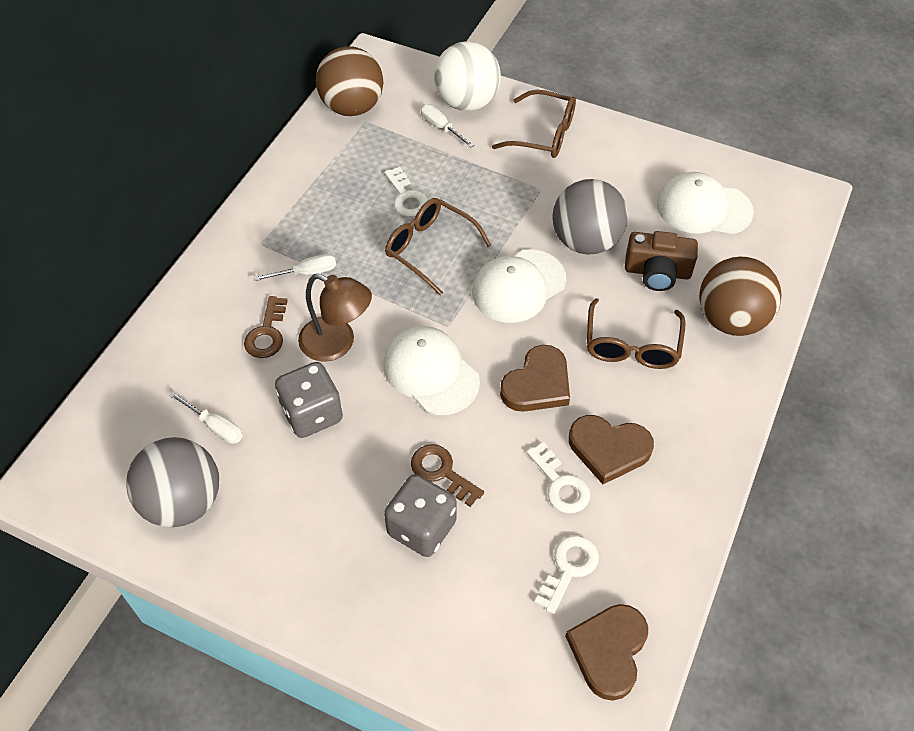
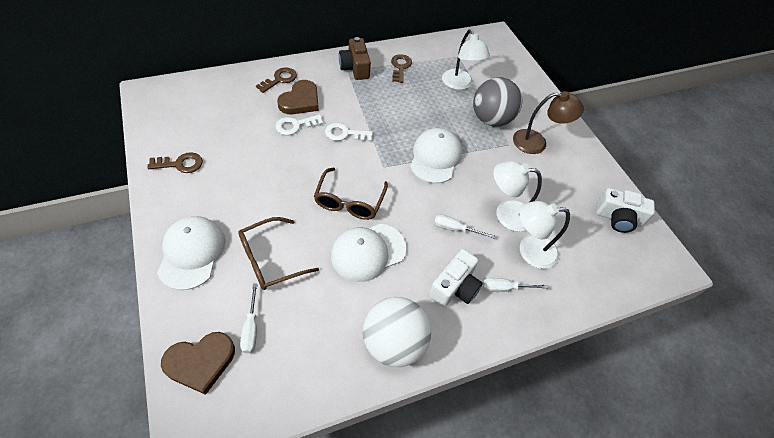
brown ball: [316,46,383,116] [699,257,782,336] = 2 -> none = 0
brown glasses: [385,198,492,295] [492,90,576,158] [587,298,686,369] = 3 -> [238,217,319,290] [314,167,388,220] = 2
brown heart: [500,345,570,412] [565,604,648,701] [569,415,654,484] = 3 -> [161,332,235,395] [277,80,319,114] = 2
brown key: [244,296,288,358] [411,444,484,507] = 2 -> [147,152,203,173] [256,67,297,93] [391,54,412,83] = 3
grey ball: [126,437,219,527] [552,179,628,255] = 2 -> [473,77,522,126] = 1
grey dice: [275,362,343,438] [384,474,457,557] = 2 -> none = 0
white camera: none = 0 -> [429,249,483,307] [596,188,655,233] = 2
white key: [384,167,428,217] [527,442,590,513] [534,535,599,614] = 3 -> [275,114,323,135] [325,123,373,141] = 2
white lamp: none = 0 -> [442,29,490,90] [494,161,542,232] [519,201,570,269] = 3

